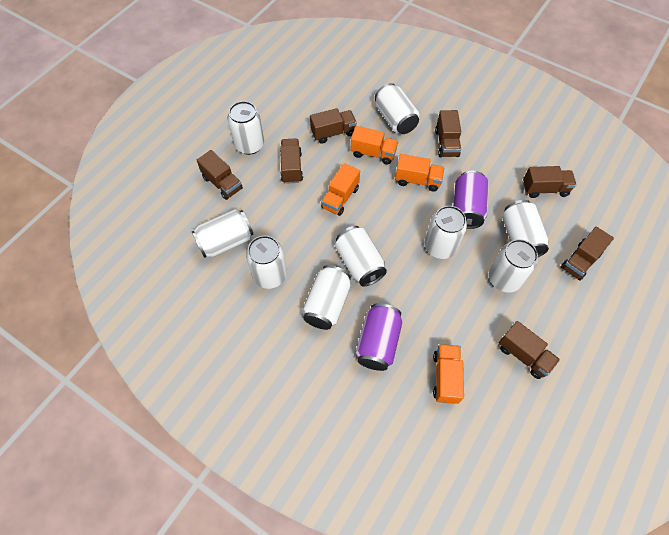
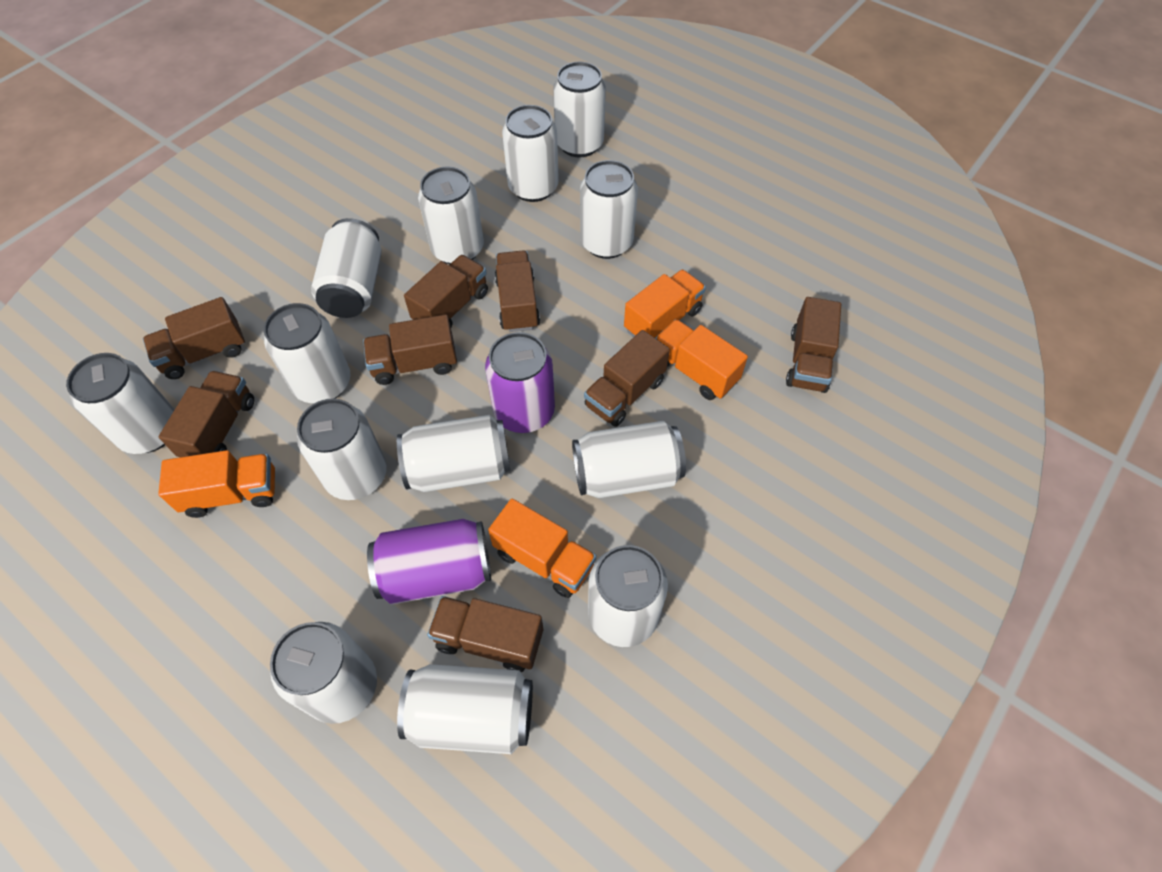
brown truck: [196,150,243,200] [280,138,303,184] [310,108,357,144] [435,110,461,157] [499,321,560,379] [523,166,577,198] [561,226,614,281] = 7 -> [143,297,245,379] [159,371,254,457] [363,315,457,385] [404,255,488,327] [427,596,543,672] [495,250,540,332] [584,330,670,427] [786,297,841,393] = 8
white can: [192,209,253,258] [228,101,264,155] [246,236,287,289] [302,265,351,330] [335,226,387,287] [375,83,419,134] [424,206,467,259] [489,239,538,293] [502,200,549,257] = 9 -> [66,353,175,454] [264,303,350,403] [270,622,377,724] [297,398,387,500] [311,218,381,318] [397,415,510,492] [397,664,533,754] [418,166,484,264] [502,105,559,202] [553,62,606,157] [572,421,686,498] [580,160,638,259] [588,545,668,647] = 13

